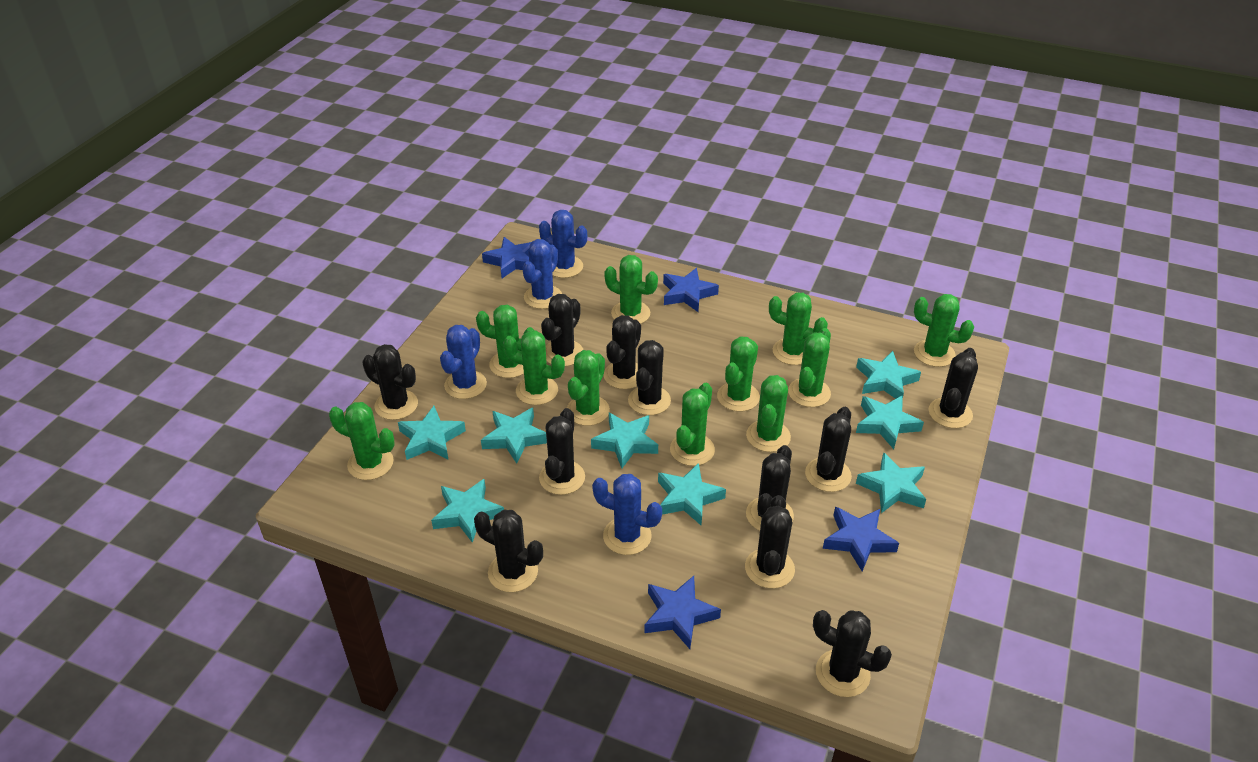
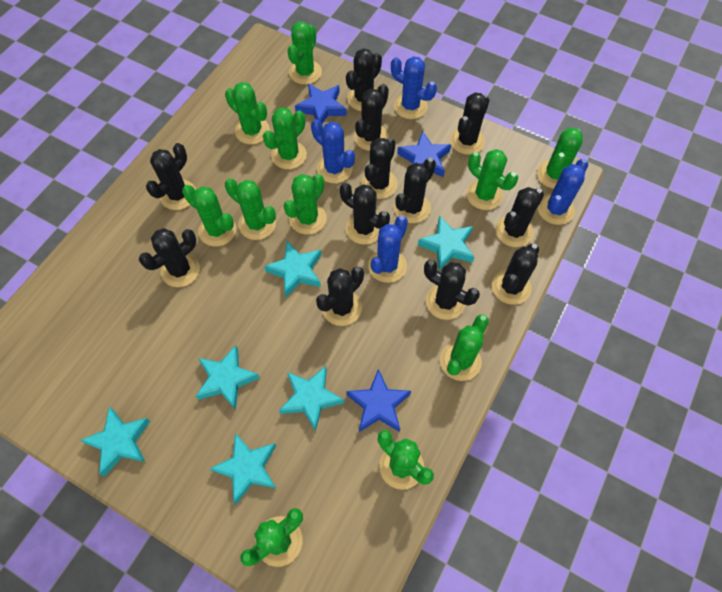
black cactus: [363,344,418,420] [474,510,543,592] [539,408,585,495] [541,294,583,366] [603,315,641,389] [628,340,671,415] [745,495,795,589] [746,445,794,531] [805,407,852,492] [813,610,892,697] [929,348,978,428] = 11 -> [139,228,200,287] [146,143,196,210] [316,267,364,326] [340,183,390,245] [346,48,382,111] [354,84,389,151] [361,137,397,199] [394,158,436,223] [424,260,480,320] [450,92,489,155] [492,244,539,305] [496,187,544,247] = 12
blue star: [482,237,531,278] [644,576,721,649] [663,268,719,312] [823,507,899,572] = 4 -> [295,83,347,124] [346,369,411,432] [397,131,451,177] = 3
turquoise star: [398,406,466,460] [431,479,504,543] [481,408,547,463] [591,413,658,468] [658,463,726,525] [856,351,921,399] [856,395,924,449] [856,452,926,513] = 8 -> [80,407,150,476] [196,345,260,410] [209,433,276,504] [264,241,321,297] [279,366,344,431] [418,216,474,270] = 6

